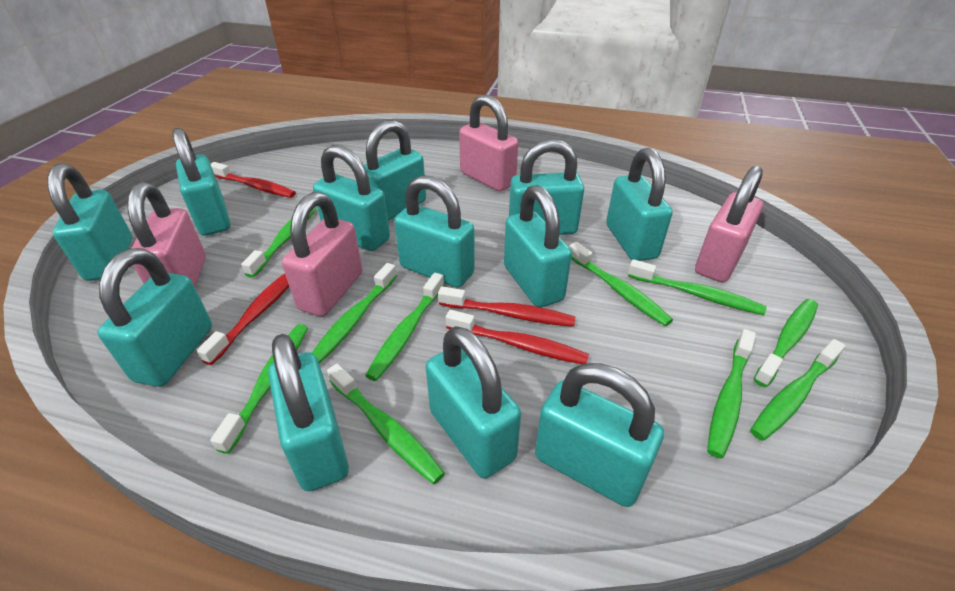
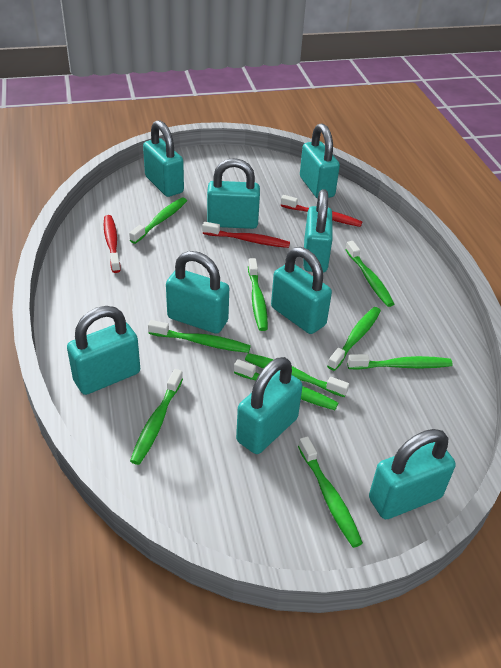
pink padlock: [127,182,206,287] [282,192,362,316] [459,94,518,191] [695,166,763,282] = 4 -> none = 0
red toothbrush: [196,273,289,365] [211,162,296,198] [438,286,575,327] [446,310,589,364] = 4 -> [104,215,121,273] [202,222,290,248] [281,195,362,227] = 3
turquoise padlock: [47,163,132,281] [97,248,212,387] [172,128,231,236] [268,334,349,491] [313,145,390,251] [364,120,426,221] [394,175,475,288] [426,326,521,478] [504,185,572,307] [509,139,584,235] [535,363,664,507] [606,148,673,261] = 12 -> [67,306,140,395] [143,120,184,197] [166,251,229,334] [207,158,260,229] [236,357,303,454] [271,247,332,334] [300,123,340,199] [303,189,333,272] [369,429,456,519] = 9

